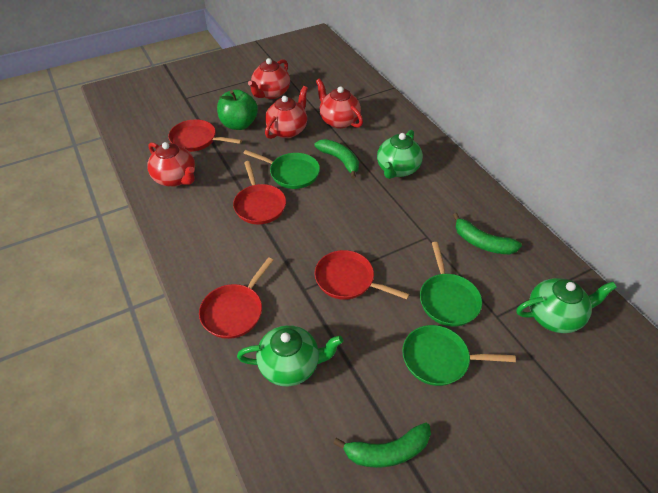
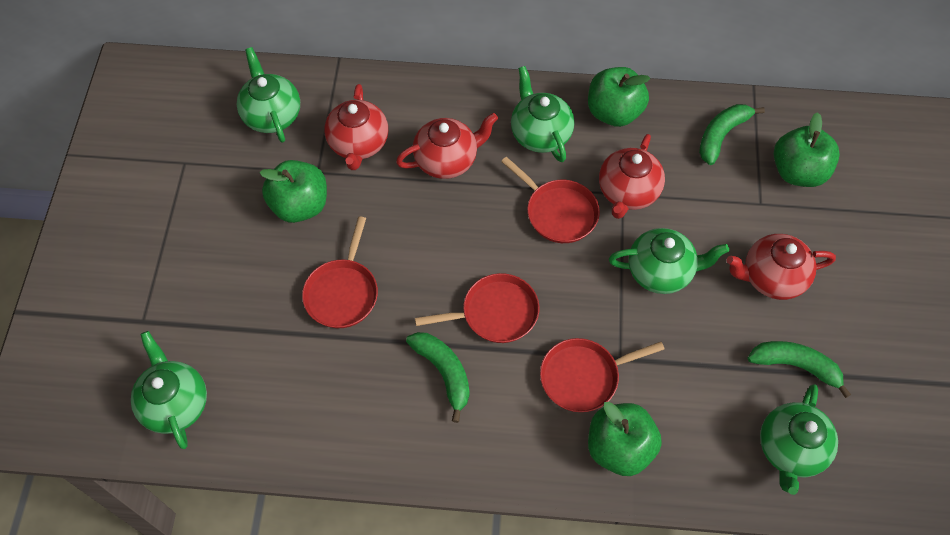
green apple: [217,89,258,130] = 1 -> [260,160,327,223] [588,67,650,127] [588,402,662,476] [774,112,840,187] = 4
green pan: [243,150,320,189] [402,325,516,386] [420,242,482,326] = 3 -> none = 0
green teapot: [237,325,343,387] [377,130,423,179] [517,278,617,333] = 3 -> [131,331,207,449] [237,47,300,143] [511,66,574,162] [609,228,729,294] [760,384,838,495] = 5

